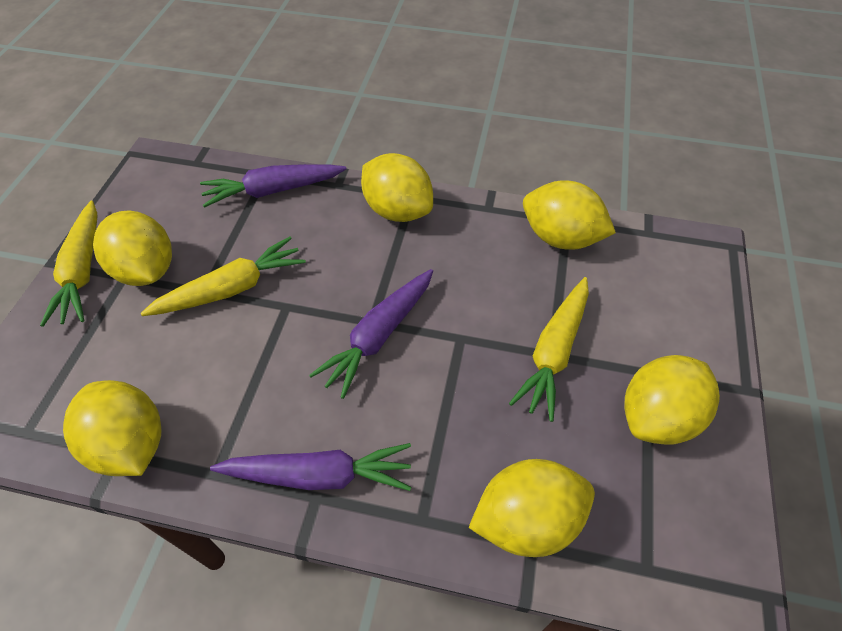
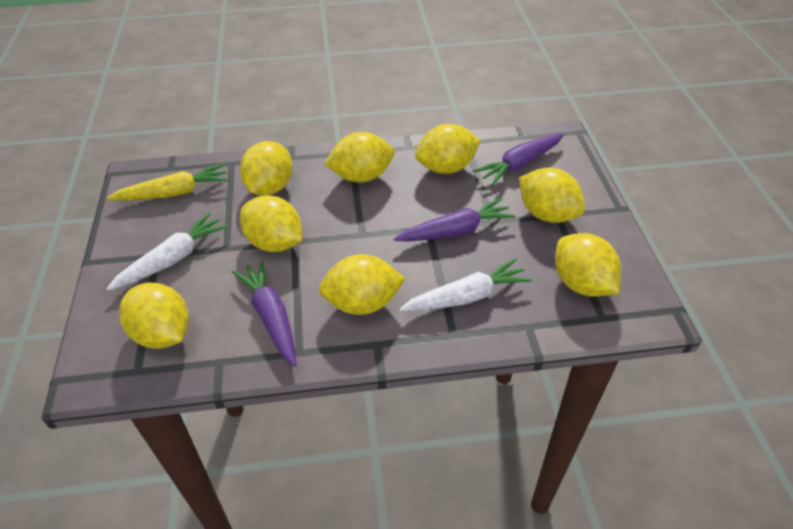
white carrot: none = 0 -> [107,212,228,291] [399,258,532,312] = 2
yellow carrot: [40,201,98,327] [140,237,306,316] [509,277,589,422] = 3 -> [107,163,229,200] = 1
yellow lemon: [63,380,161,476] [93,211,172,286] [361,153,433,222] [469,459,595,557] [523,180,616,250] [625,355,720,445] = 6 -> [119,283,189,349] [240,141,293,196] [240,195,302,252] [319,254,406,315] [324,132,394,182] [415,124,481,174] [519,168,585,223] [555,233,621,297] = 8

